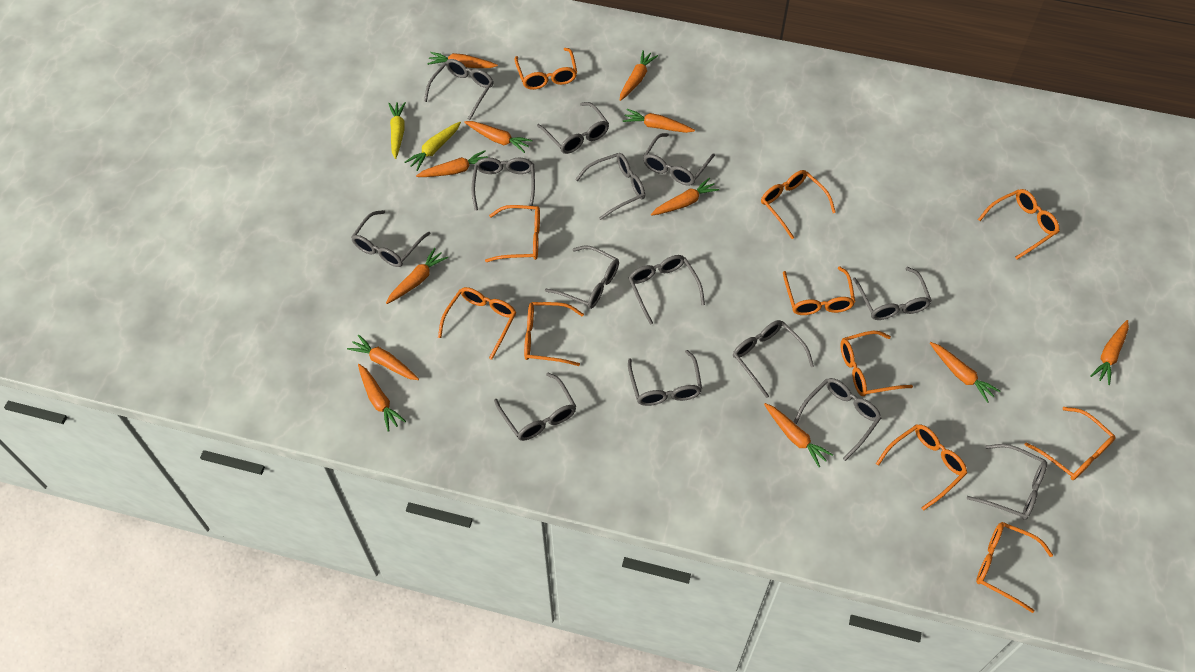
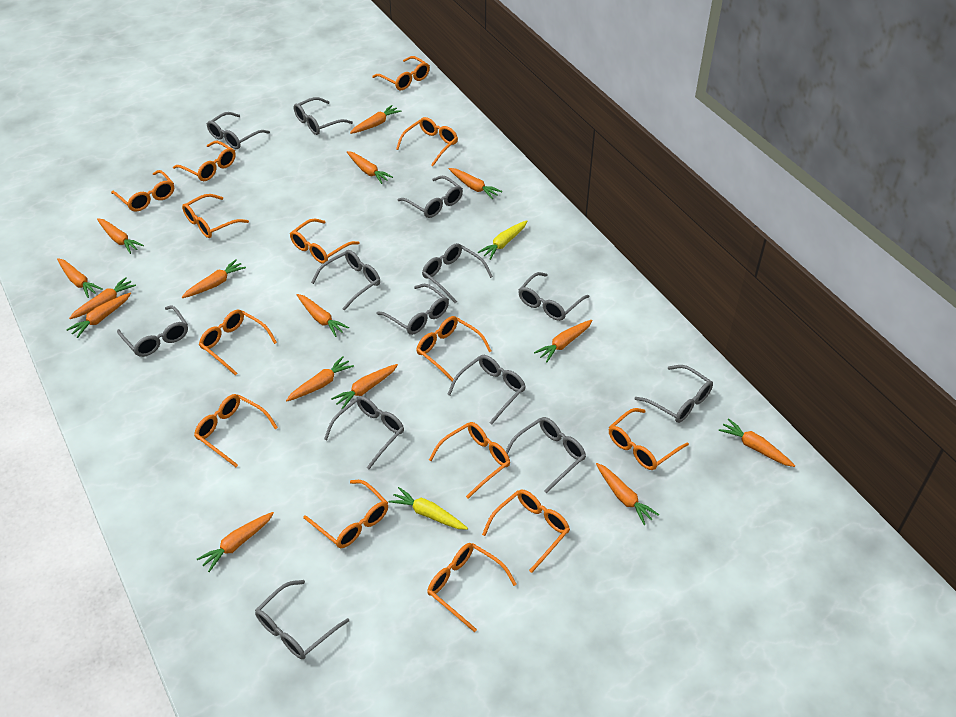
grey glasses: [351,210,431,267] [424,59,494,120] [472,158,535,211] [494,373,576,441] [537,102,609,154] [545,245,619,309] [575,153,645,220] [628,350,702,406] [629,255,705,325] [643,133,715,186] [733,320,814,398] [793,378,881,461] [853,267,932,320] [967,444,1047,520] = 14 -> [117,305,188,357] [207,112,270,149] [255,580,349,659] [294,97,353,135] [311,250,380,311] [324,396,404,469] [377,284,449,335] [397,176,463,218] [422,243,493,303] [447,355,526,424] [506,417,586,493] [518,272,590,321] [635,365,713,423] = 13
orange carrot: [347,335,419,380] [358,364,406,432] [386,248,448,304] [416,150,488,177] [427,52,498,68] [464,121,532,153] [620,50,658,101] [623,109,695,133] [651,178,719,216] [764,403,833,467] [930,342,1000,403] [1090,320,1129,385] = 12 -> [57,258,103,298] [66,293,131,338] [69,277,136,319] [97,218,144,254] [182,259,246,298] [197,512,274,572] [286,356,354,401] [297,294,349,337] [331,364,398,409] [347,151,393,184] [350,105,401,134] [449,168,502,199] [534,320,593,362] [596,463,659,525] [719,418,795,467] = 15
orange glasses: [438,287,516,360] [485,205,540,262] [515,48,577,90] [524,302,584,366] [761,170,836,239] [783,267,855,315] [840,331,913,396] [876,424,967,511] [976,522,1053,613] [978,189,1060,259] [1025,407,1116,480] = 11 -> [111,170,174,212] [173,141,236,181] [182,194,249,238] [194,394,278,467] [199,310,277,375] [290,218,359,264] [303,480,388,548] [372,56,430,90] [396,117,458,166] [416,316,491,381] [427,543,517,632] [429,422,510,499] [482,490,570,573] [609,408,689,470] = 14

